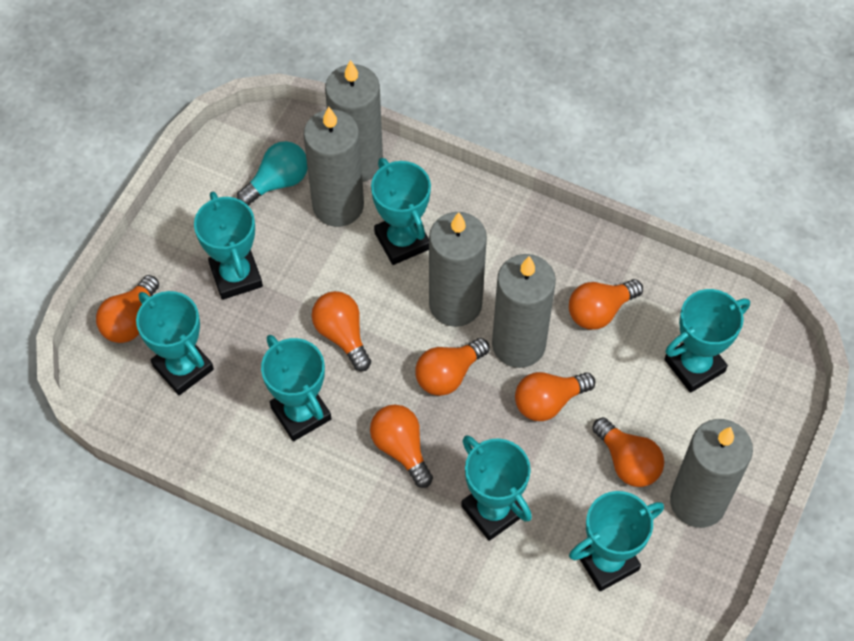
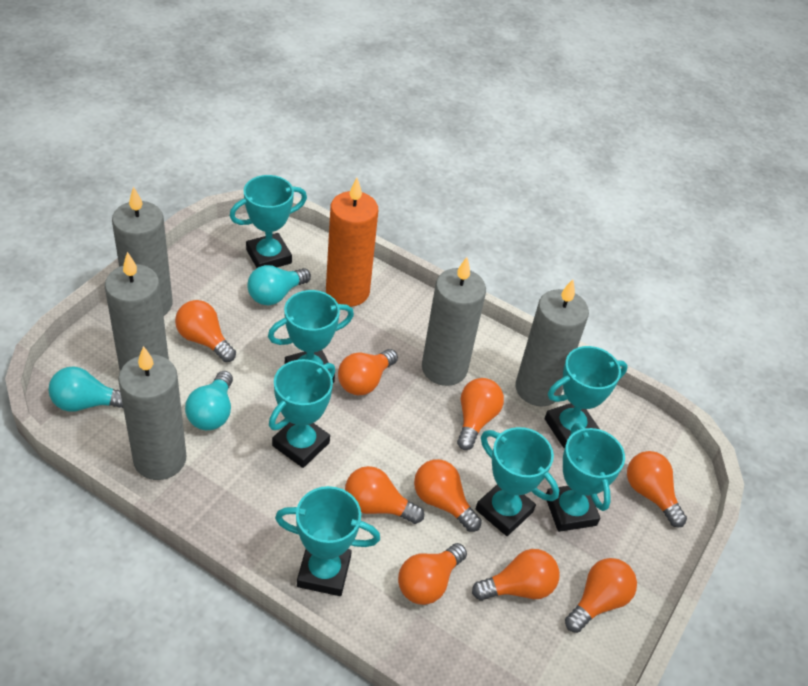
orange candle: none = 0 -> [326,178,378,307] = 1
orange light bulb: [96,275,159,343] [312,291,371,371] [370,405,433,488] [415,338,490,396] [515,372,595,421] [569,279,643,330] [592,417,664,487] = 7 -> [175,300,236,362] [338,349,398,395] [345,466,424,524] [398,543,467,605] [414,459,482,532] [457,378,504,450] [472,549,560,601] [565,558,637,633] [627,451,687,527] = 9
turquoise light bulb: [237,141,308,206] = 1 -> [48,366,123,412] [185,371,233,430] [247,265,311,305] = 3

